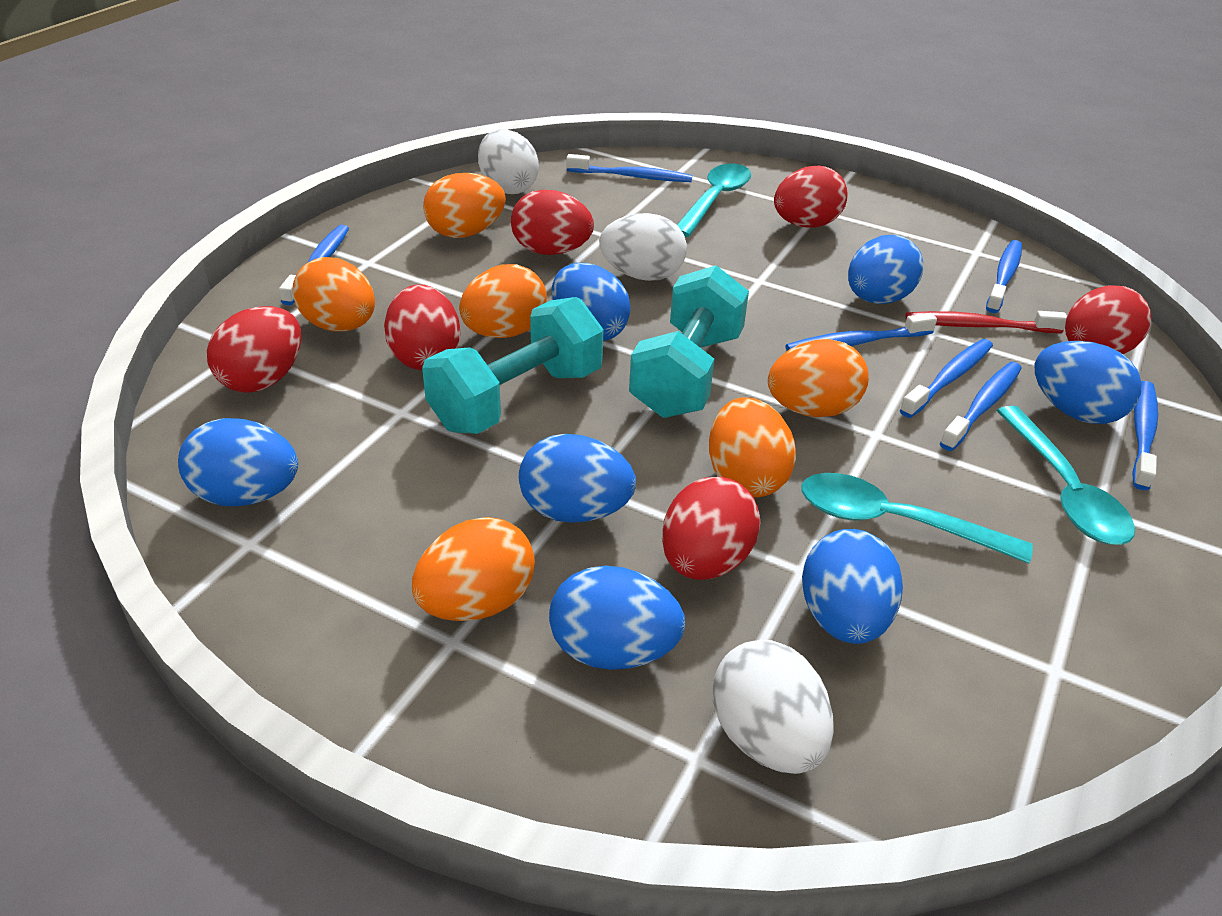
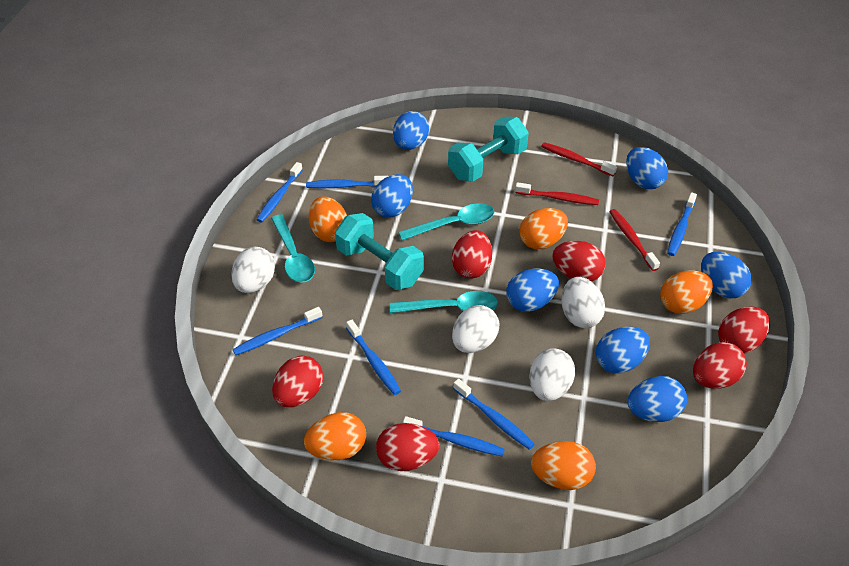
orange egg: [293,257,375,332] [412,517,535,621] [423,173,506,238] [459,264,547,338] [709,397,796,497] [768,339,869,417] = 6 -> [304,412,366,460] [308,197,347,242] [519,208,568,249] [531,441,596,490] [660,270,713,314] = 5
red toothbrush: [906,311,1067,333] = 1 -> [515,182,599,205] [541,142,617,176] [609,209,660,271] = 3
white egg: [478,129,539,194] [599,213,687,281] [712,640,834,774] = 3 -> [231,247,275,293] [452,305,500,353] [529,348,575,401] [561,277,605,328] = 4

